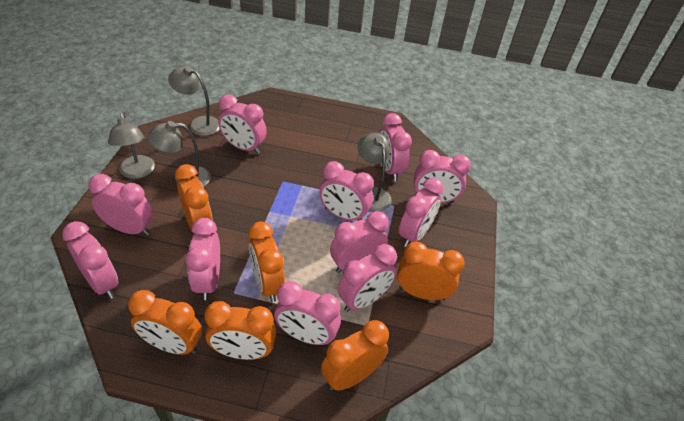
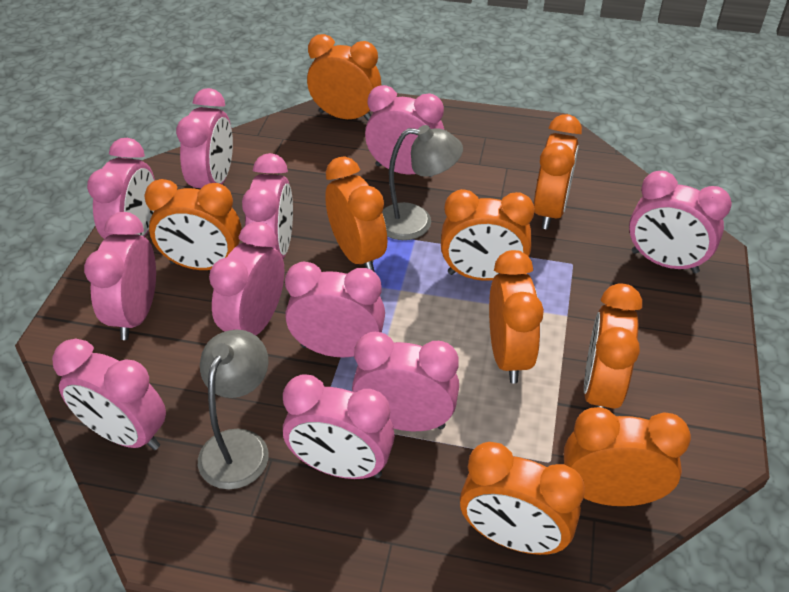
grey lamp: [108,113,155,179] [147,121,211,187] [168,66,220,136] [358,133,392,211] = 4 -> [198,330,269,489] [382,125,463,240] = 2
orange clock: [128,290,202,355] [175,164,213,230] [204,301,276,360] [249,221,285,302] [321,320,389,391] [397,242,465,300] = 6 -> [144,179,242,270] [307,34,382,121] [325,157,387,271] [441,189,535,281] [460,442,585,555] [489,250,544,384] [534,114,582,230] [564,407,691,506] [584,283,642,409] = 9

